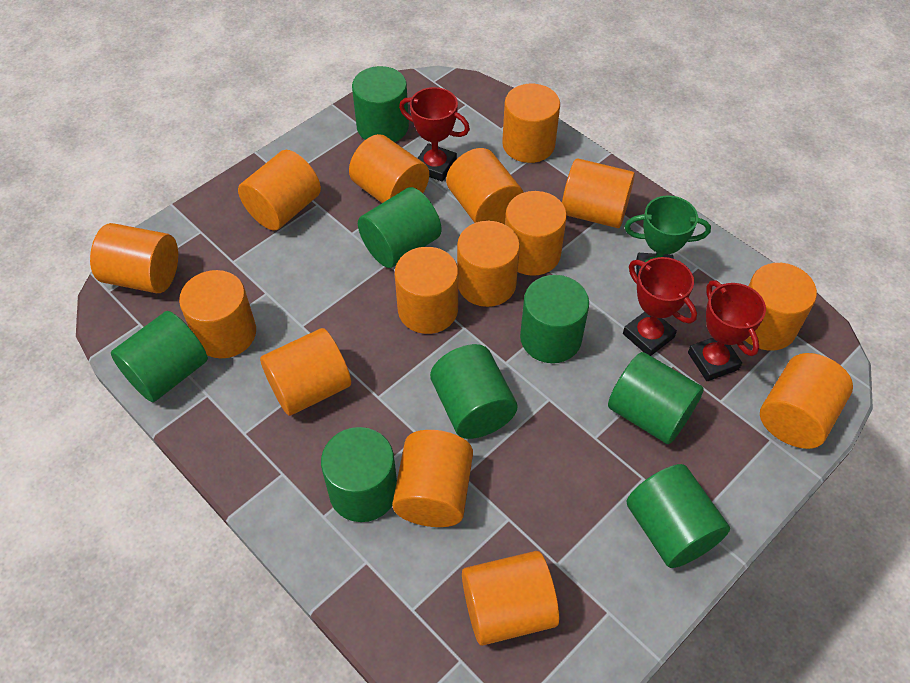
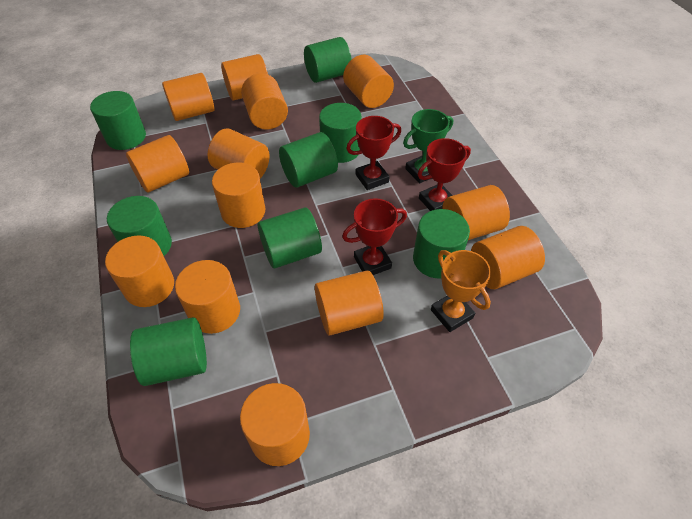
orange cylinder: [90,223,178,293] [179,270,256,358] [238,150,321,231] [260,328,351,416] [349,134,429,203] [392,430,473,527] [395,247,458,334] [446,148,524,224] [457,221,520,307] [462,551,559,646] [502,84,560,163] [505,191,567,276] [562,158,635,228] [745,263,817,351] [760,353,853,449] = 15 -> [105,236,174,307] [126,135,189,192] [162,73,215,121] [175,260,240,334] [208,128,270,179] [212,163,265,228] [221,54,268,101] [240,383,310,466] [241,73,288,129] [315,270,384,336] [343,55,394,108] [442,185,510,240] [471,226,545,289] = 13
orange trophy: none = 0 -> [431,250,491,332] = 1

